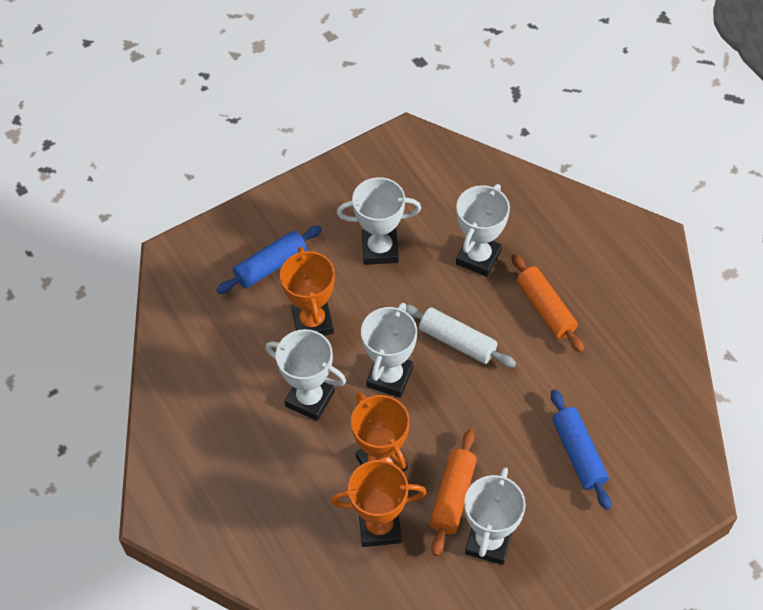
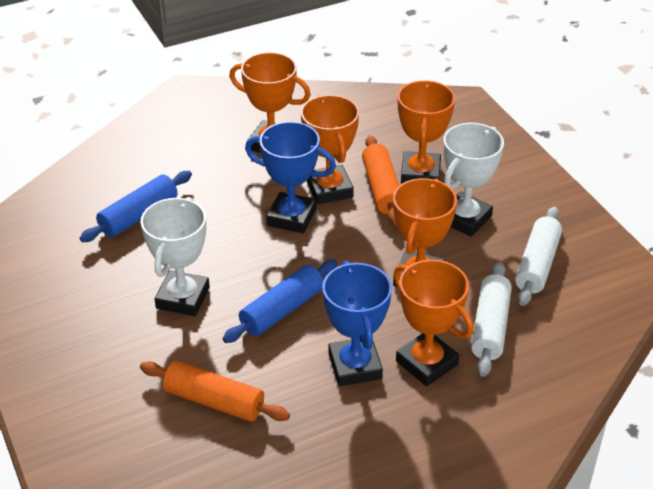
blue trophy: none = 0 -> [245,121,336,234] [322,261,392,386] = 2
orange trophy: [280,247,335,336] [331,460,426,547] [351,392,410,472] = 3 -> [229,52,311,153] [301,95,359,204] [393,178,457,287] [394,259,473,386] [398,80,455,184] = 5
white rolling pin: [406,304,516,368] = 1 -> [471,262,512,377] [515,207,562,306] = 2
white trophy: [266,329,346,421] [337,177,421,265] [361,303,417,398] [456,184,510,277] [464,467,526,565] = 5 -> [141,197,210,316] [443,123,504,237] = 2

